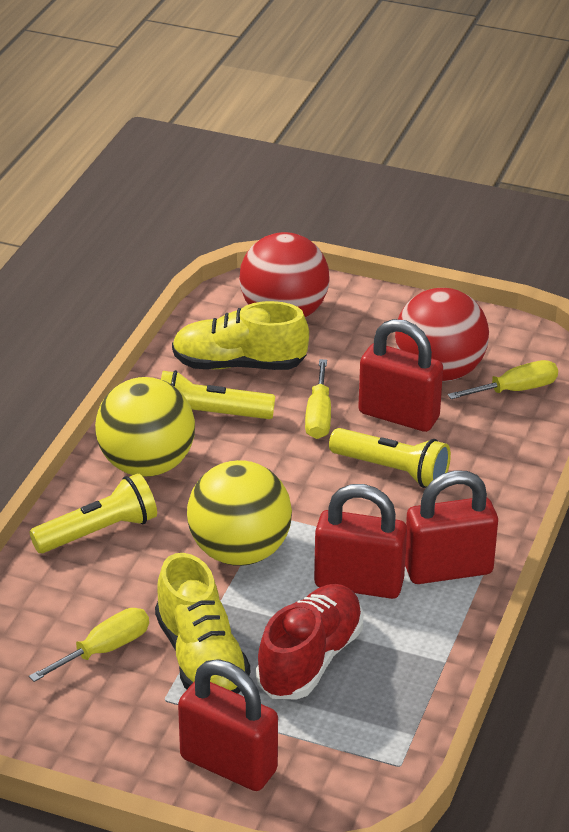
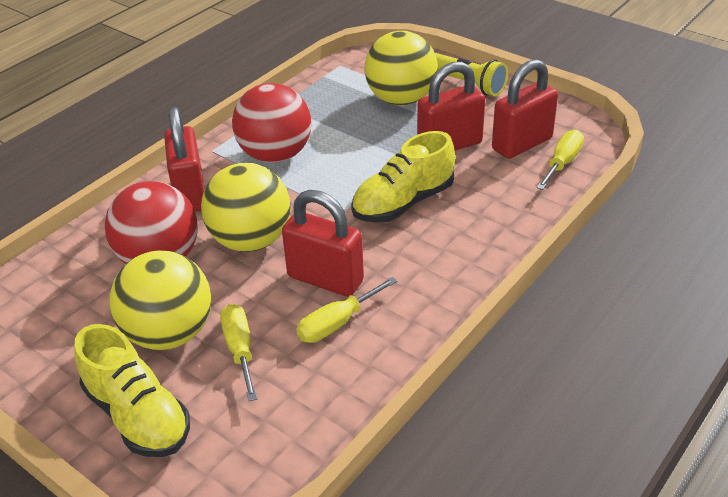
red shoe: [256,584,363,700] = 1 -> none = 0
yellow ball: [95,377,195,477] [187,460,292,566] = 2 -> [110,251,211,350] [201,163,291,252] [365,31,438,105] = 3
yellow flashlight: [30,473,157,553] [161,370,275,419] [329,428,451,488] = 3 -> [435,53,508,96] = 1

